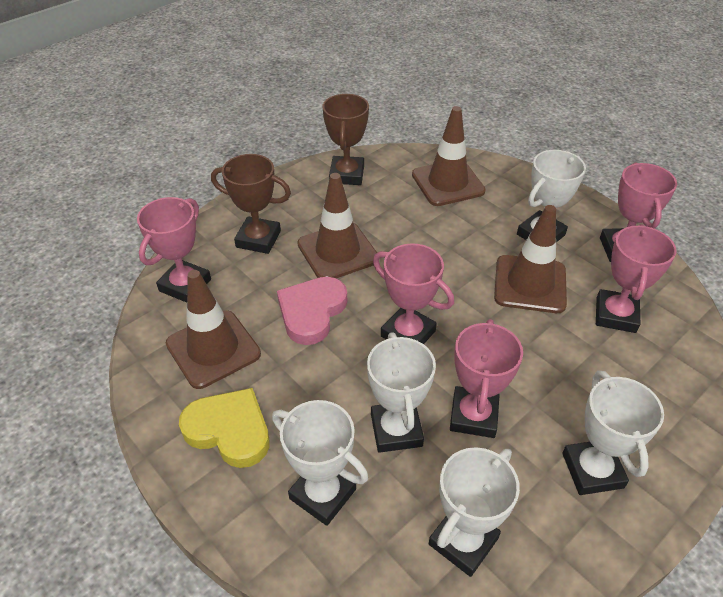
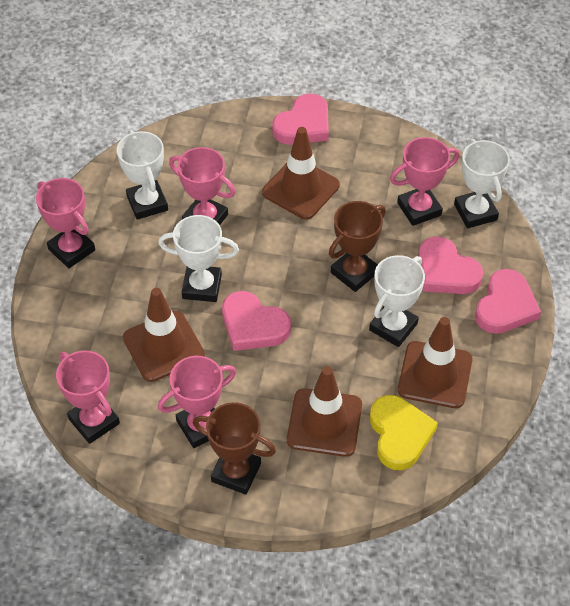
pink heart: [277,277,347,345] = 1 -> [222,291,291,351] [272,93,329,145] [419,236,483,294] [475,269,541,334] = 4
white trophy: [272,400,368,526] [367,333,436,453] [429,447,520,577] [517,150,586,242] [562,371,664,495] = 5 -> [117,130,168,220] [158,215,239,302] [369,255,425,347] [454,139,510,228] = 4

